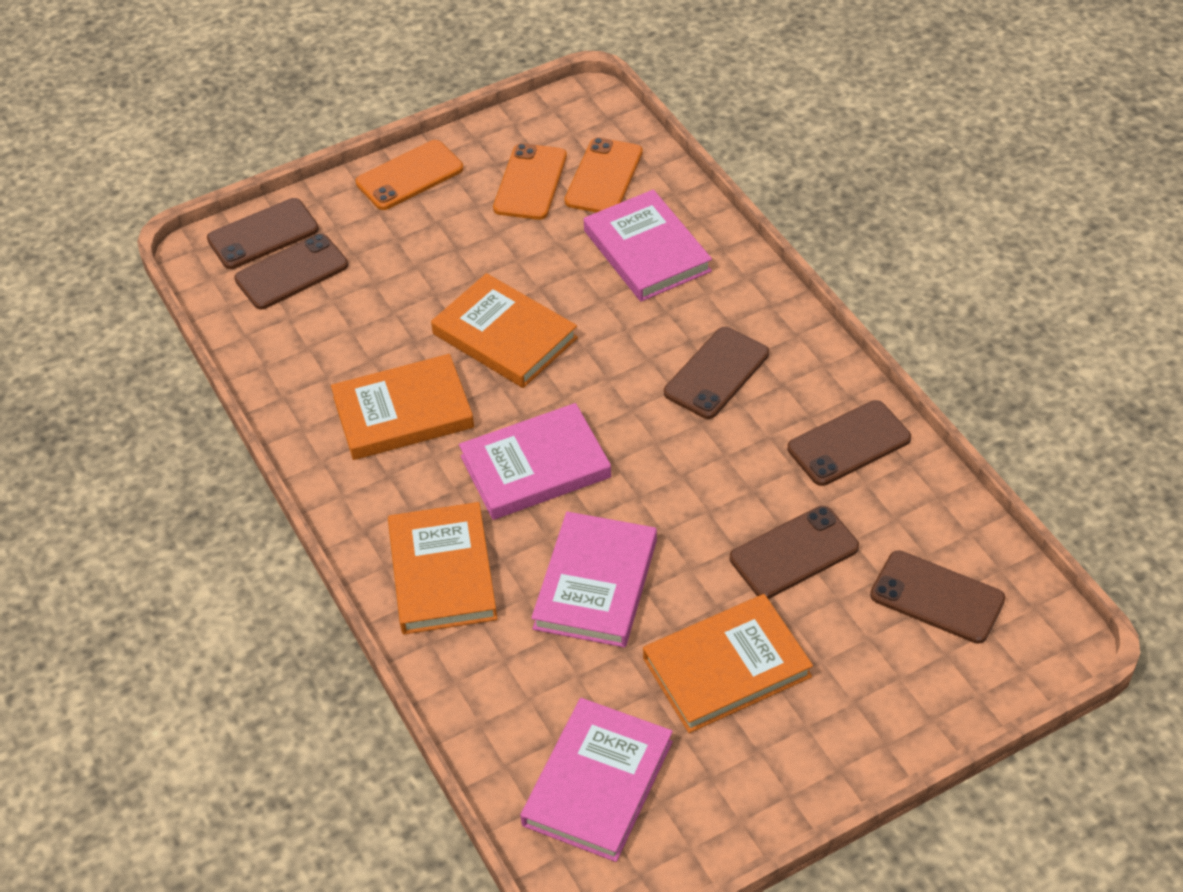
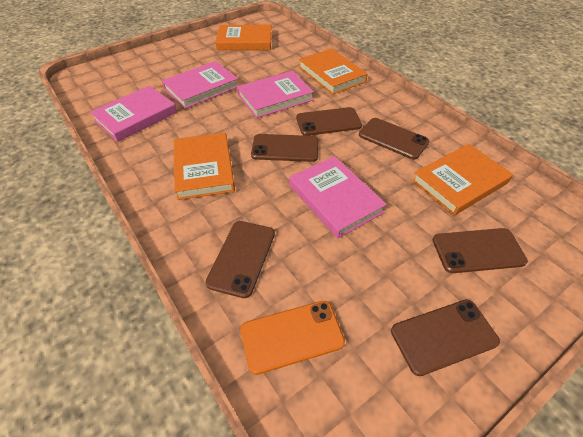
orange phone: [355,140,464,210] [493,143,567,220] [564,137,643,213] = 3 -> [240,301,345,375] = 1

